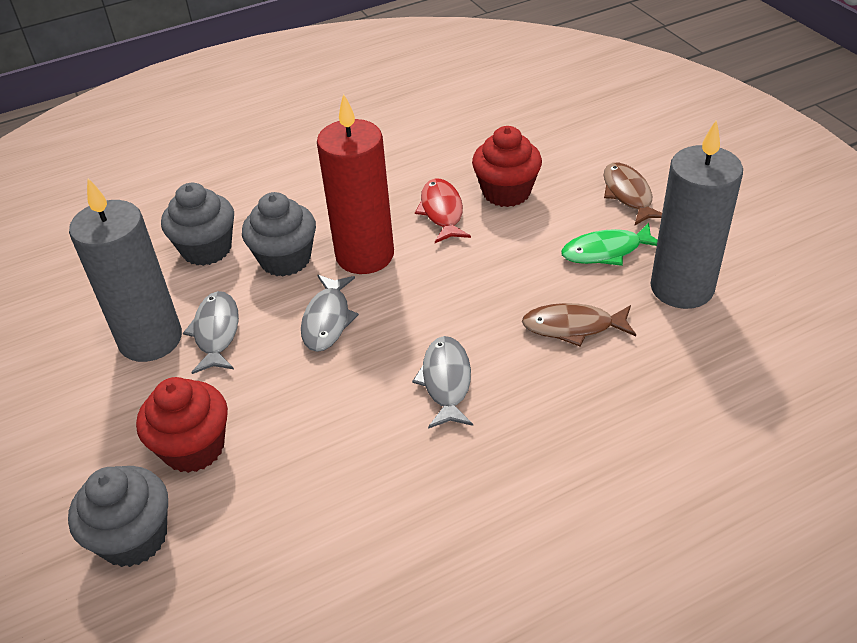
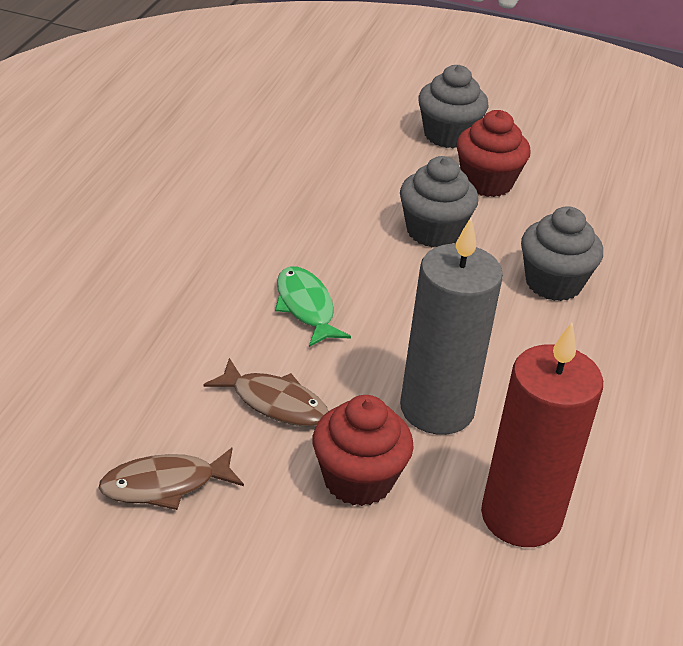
grey candle: [69,178,182,362] [650,120,743,309] = 2 -> [400,218,503,435] = 1
grey fish: [183,291,239,374] [301,275,359,352] [412,336,473,429] = 3 -> none = 0
red fish: [415,179,471,243] = 1 -> none = 0

